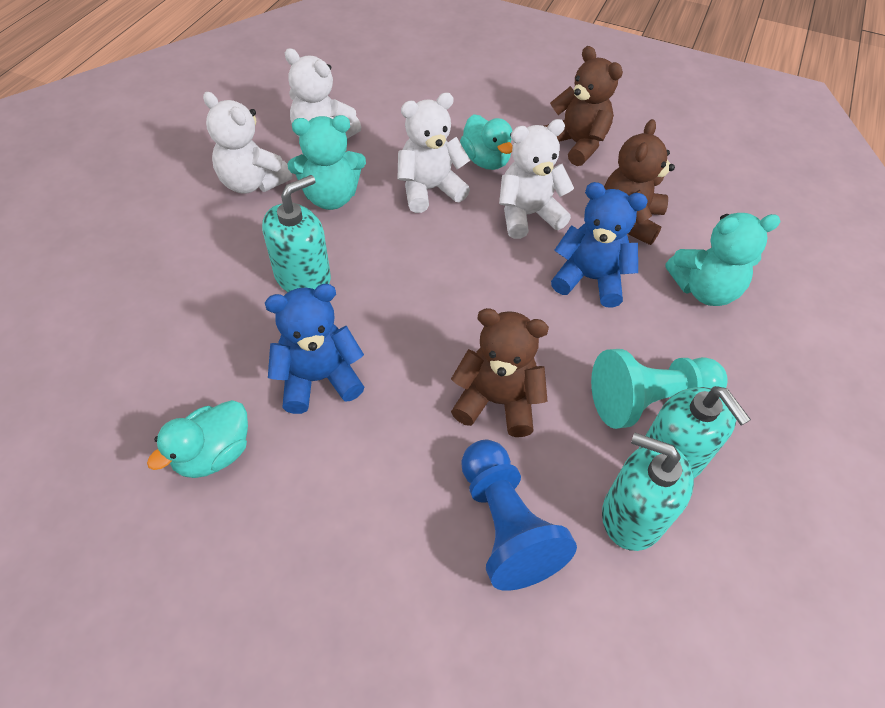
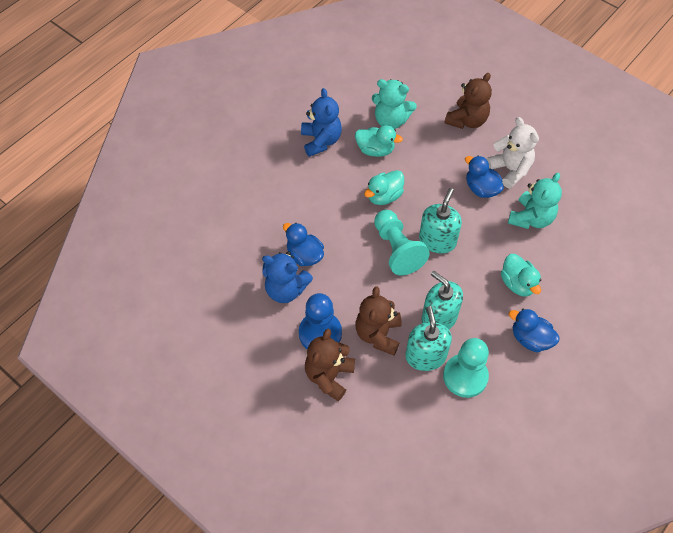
blue duck: none = 0 -> [283,223,324,266] [465,156,504,198] [509,309,560,352] = 3
turquoise duck: [147,400,248,478] [460,114,513,170] = 2 -> [355,125,403,157] [364,170,404,205] [501,254,541,297] = 3
turquoise pawn: [591,349,728,429] = 1 -> [374,210,430,276] [443,338,489,398] = 2
white teddy bear: [203,92,292,194] [285,48,361,139] [397,93,470,213] [499,119,574,239] = 4 -> [486,117,539,189] = 1

